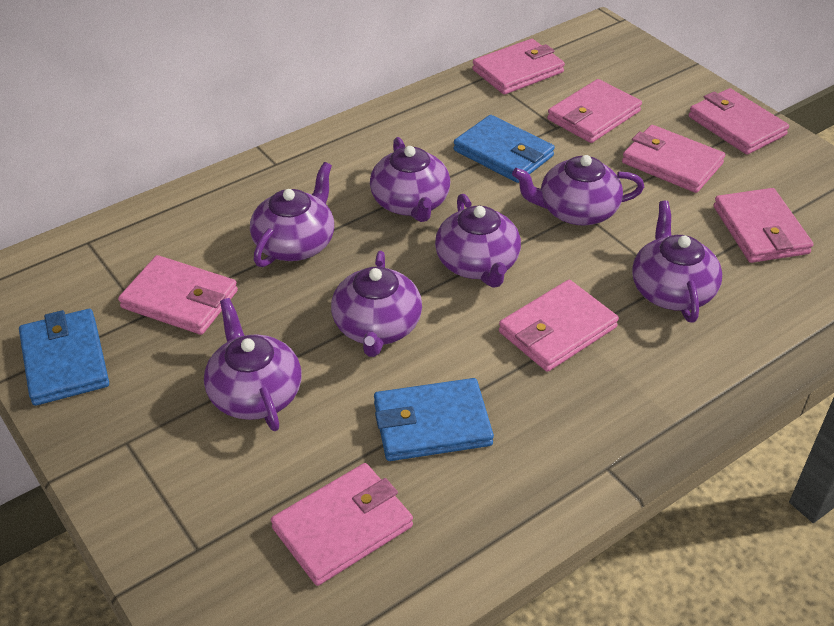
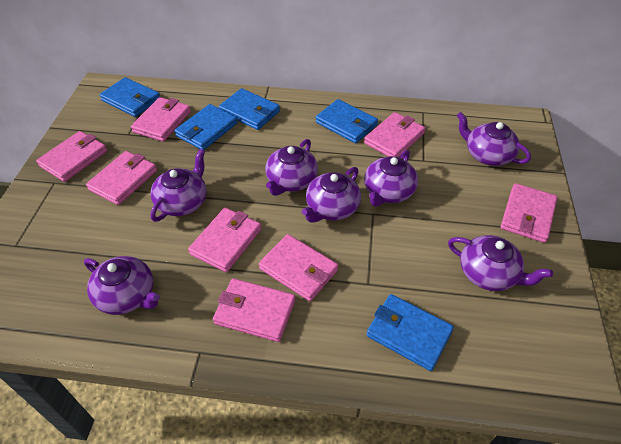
blue wallet: [19,309,109,406] [374,378,494,461] [454,115,555,183] = 3 -> [99,77,160,117] [174,104,238,150] [219,88,280,130] [316,99,378,143] [366,294,454,371] = 5

